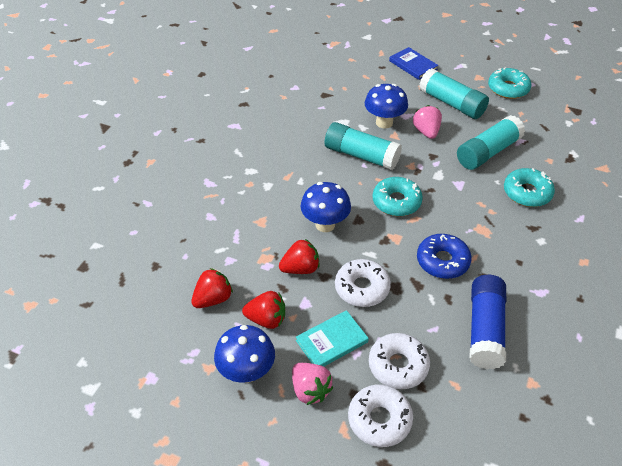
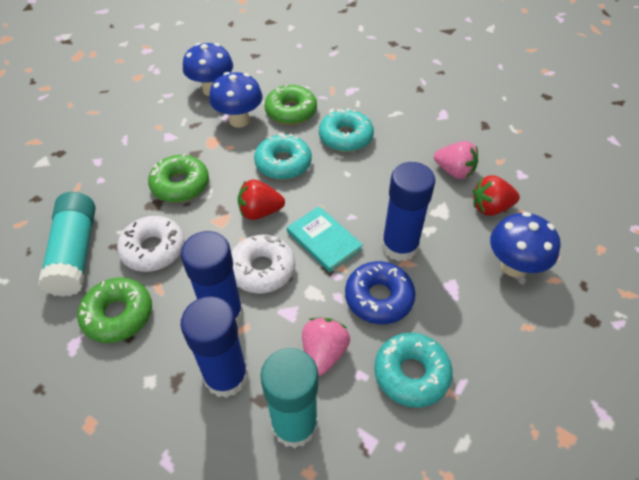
blue book: [389,47,438,80] = 1 -> none = 0
blue glue stick: [469,275,506,370] = 1 -> [180,296,248,398] [181,231,244,326] [382,162,435,261] = 3
green donut: none = 0 -> [77,277,152,343] [148,154,209,203] [264,85,317,125] = 3
red strawberry: [191,268,233,308] [242,291,285,329] [279,239,320,274] = 3 -> [238,180,285,220] [473,176,520,216] = 2
turquoise glue stick: [325,122,402,170] [419,68,489,119] [457,115,525,170] = 3 -> [38,192,96,297] [261,348,318,448] = 2
white donut: [335,259,391,307] [348,385,413,447] [369,333,430,389] = 3 -> [117,216,185,272] [231,234,295,294] = 2

